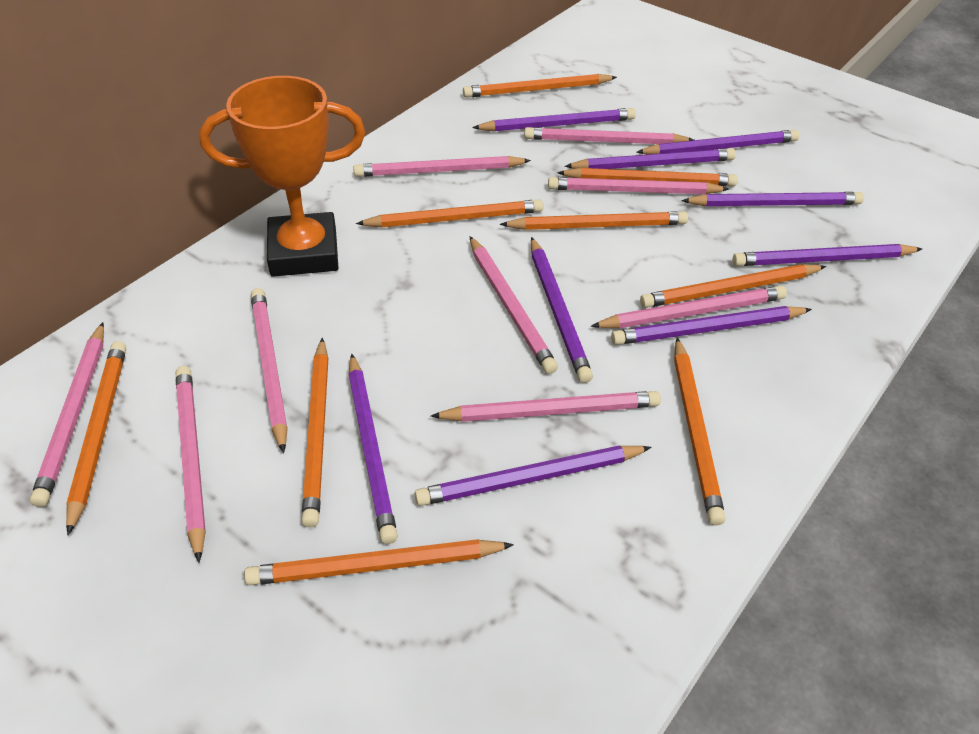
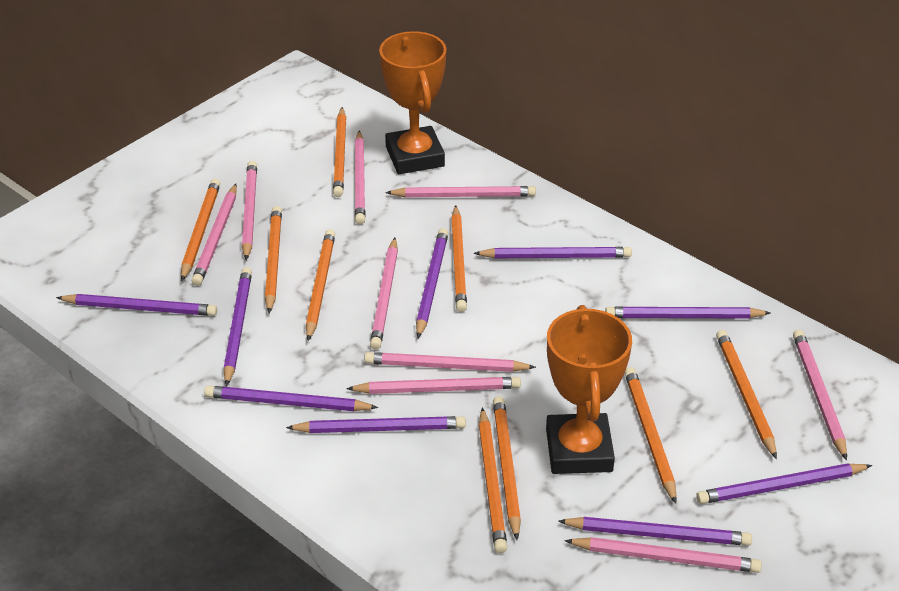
orange trophy: [199,76,365,277] = 1 -> [379,31,447,174] [546,305,632,474] = 2

